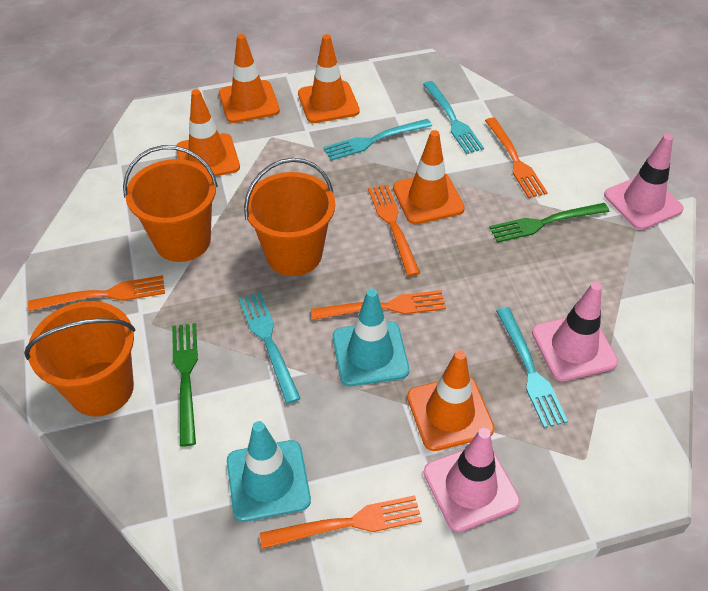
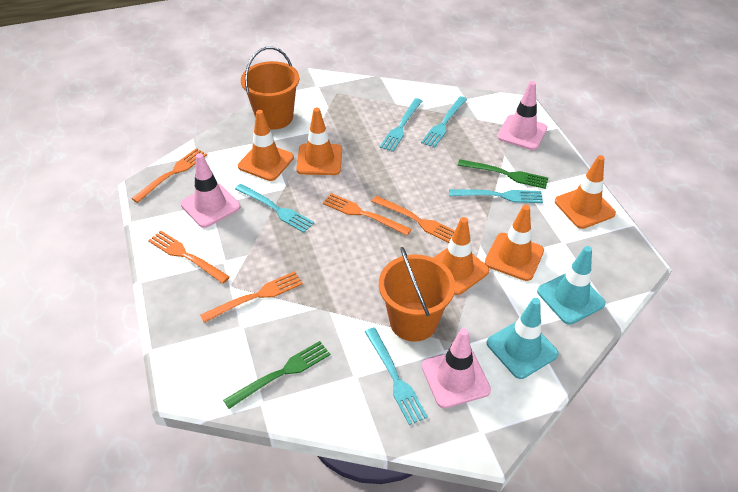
orange bucket: [24,301,135,417] [123,145,218,262] [244,158,335,276] = 3 -> [241,47,299,130] [379,247,455,342] = 2
turquoise fork: [239,292,301,404] [323,119,432,161] [423,81,484,154] [496,307,568,428] = 4 -> [235,184,314,233] [365,327,428,425] [380,98,422,152] [421,96,467,148] [449,189,543,203] = 5

